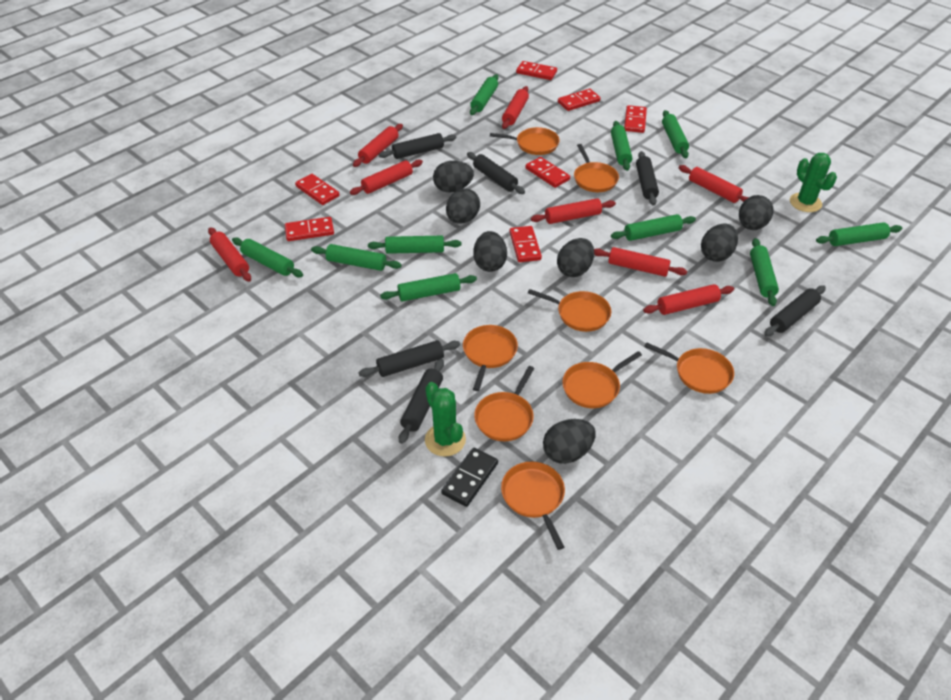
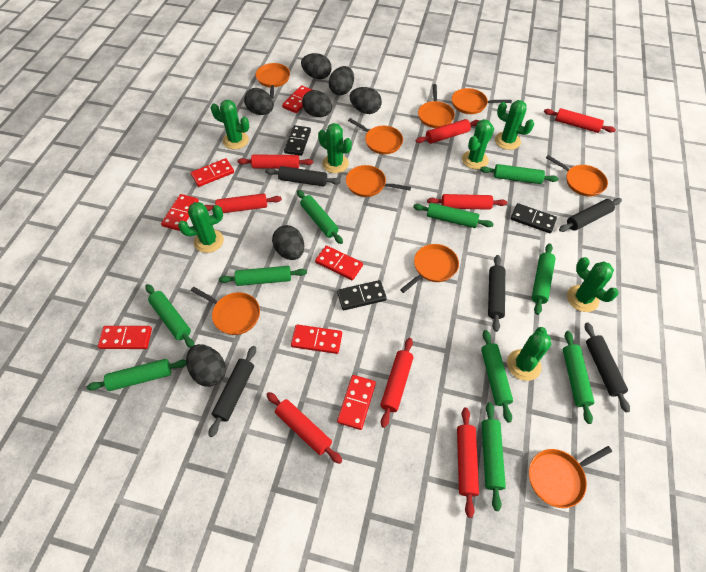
black domino: [441,448,498,507] = 1 -> [284,125,311,156] [337,280,387,311] [511,203,557,233] = 3
black rolling pin: [359,340,460,377] [378,133,456,159] [399,359,444,444] [467,152,525,194] [636,151,659,206] [764,285,826,337] = 6 -> [209,346,256,437] [265,166,341,187] [488,255,505,332] [559,198,622,232] [585,322,630,413] = 5
green cactus: [425,382,466,457] [790,153,837,212] = 2 -> [178,202,224,253] [211,100,249,149] [318,123,352,173] [462,119,494,169] [495,100,534,150] [507,327,551,381] [567,257,618,312] = 7
orange pan: [463,325,518,391] [474,366,534,441] [490,127,560,155] [501,462,565,550] [528,289,611,332] [562,351,642,408] [574,144,619,192] [644,342,734,394] = 8 -> [191,287,260,335] [255,63,290,99] [346,165,411,197] [348,118,403,154] [400,244,459,293] [418,84,455,128] [452,88,512,114] [529,446,612,508] [546,155,608,197] = 9

